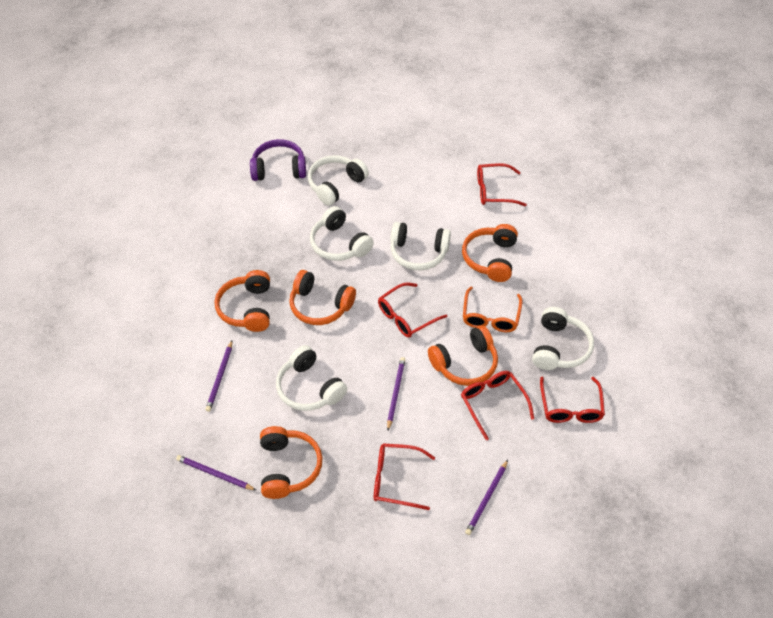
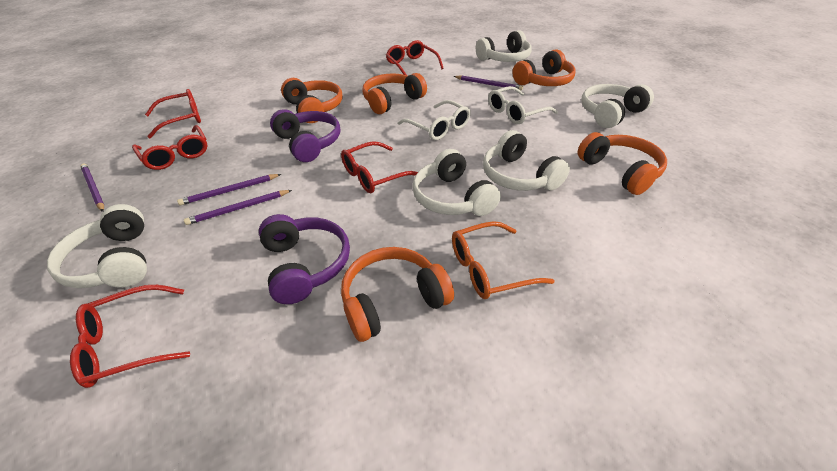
purple headphones: [250,139,306,181] = 1 -> [259,214,350,304] [270,109,340,162] = 2
white glasses: none = 0 -> [397,100,471,140] [488,86,558,124] = 2

